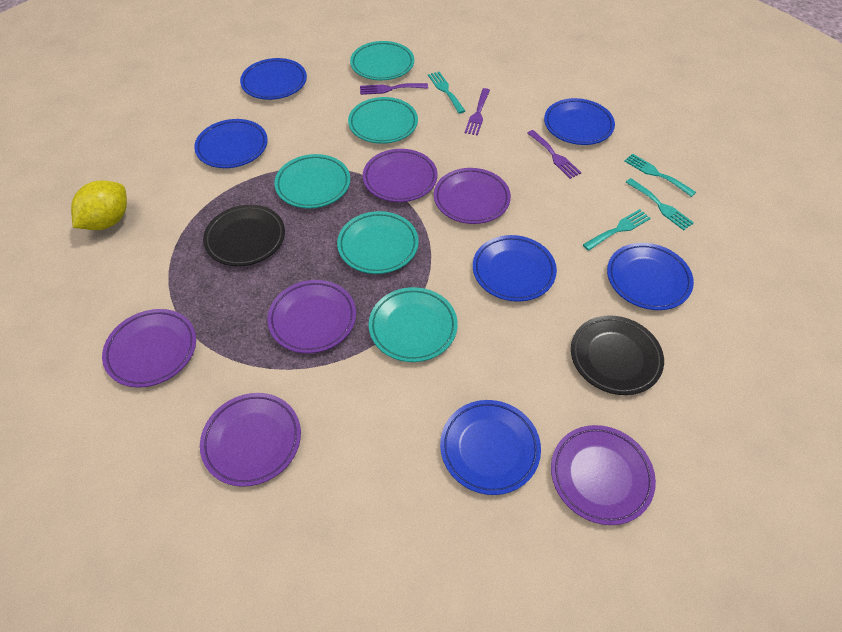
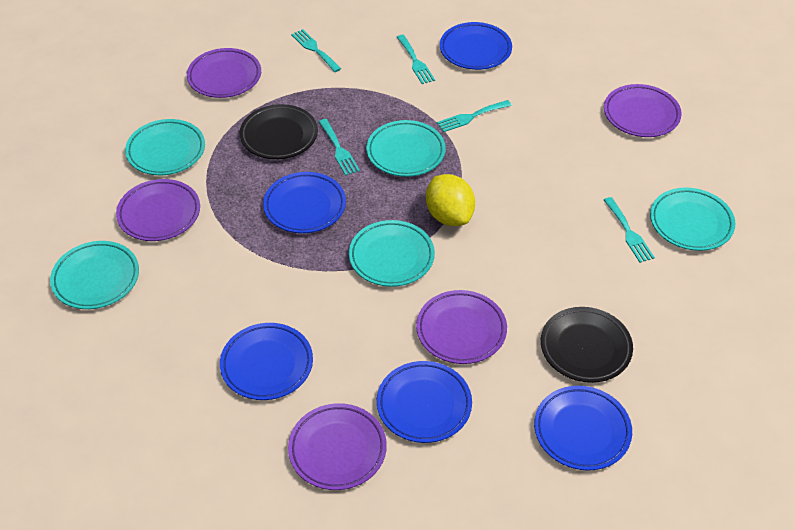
blue plate: [194,119,268,168] [240,58,307,100] [440,400,541,495] [473,235,557,302] [544,98,615,145] [607,243,694,310] = 6 -> [220,323,313,400] [263,172,346,233] [377,361,472,443] [440,22,512,70] [534,386,632,471] = 5
purple fork: [360,83,428,95] [465,88,490,136] [527,130,581,179] = 3 -> none = 0
purple plate: [102,309,196,388] [200,393,301,487] [267,280,356,353] [363,149,438,202] [434,168,511,224] [551,425,656,525] = 6 -> [116,179,200,241] [187,48,261,98] [288,403,387,490] [416,290,507,364] [604,84,682,137] = 5
turquoise fork: [428,72,465,114] [583,209,651,251] [624,154,696,197] [626,178,694,230] = 4 -> [291,29,341,72] [319,119,360,175] [397,35,435,84] [437,100,511,132] [604,197,655,263] = 5

